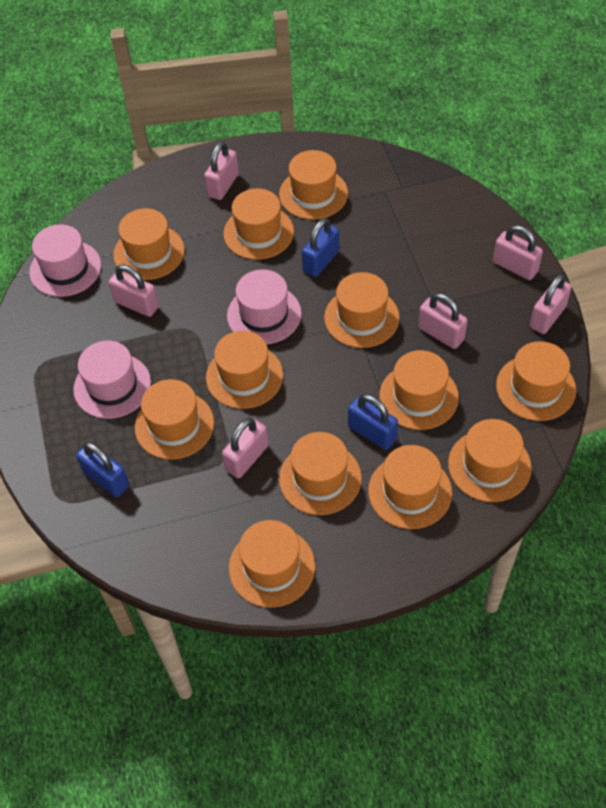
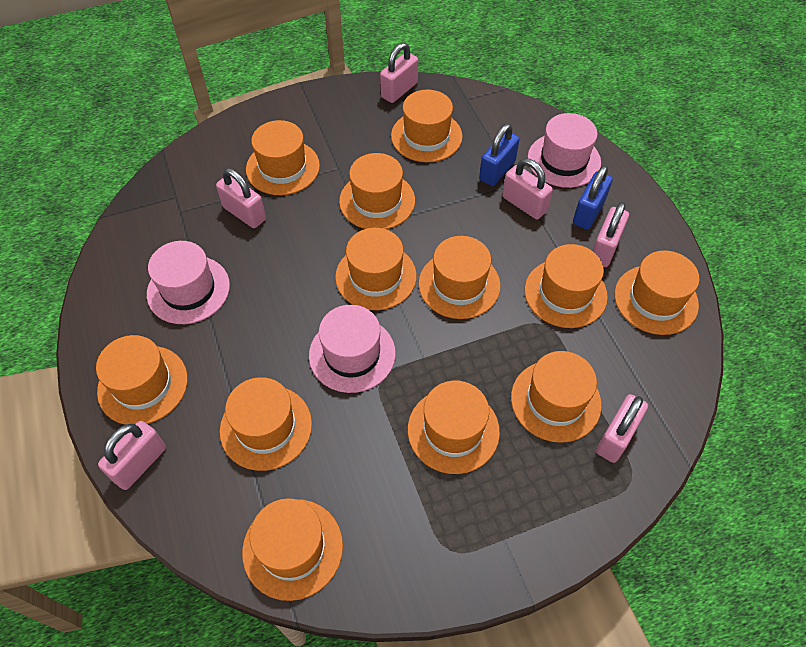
blue padlock: [76,441,129,497] [302,218,339,277] [348,394,398,450] = 3 -> [479,123,520,186] [573,165,613,230] = 2

